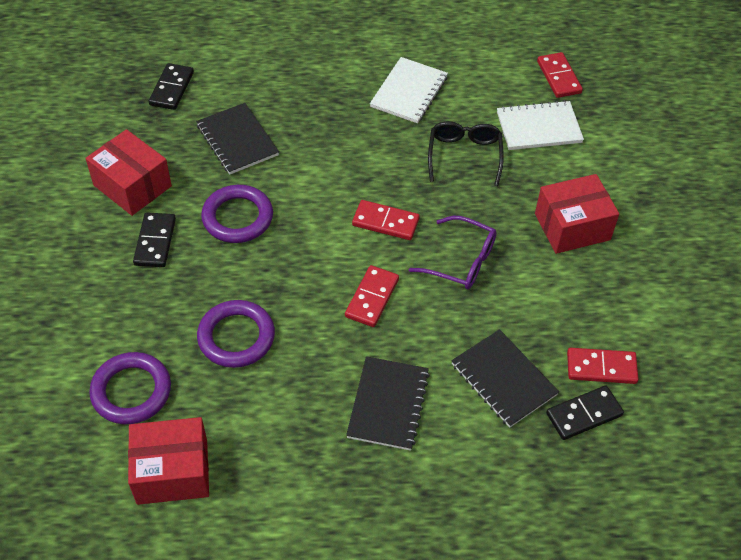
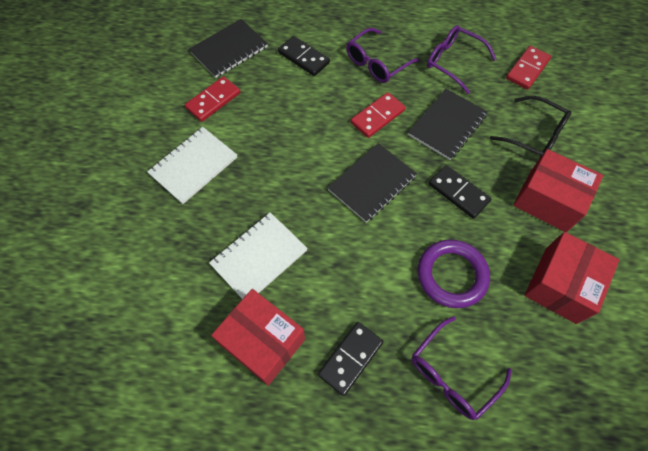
purple glasses: [409,216,497,289] = 1 -> [346,28,420,83] [412,316,512,420] [427,25,497,94] = 3
purple ring: [89,352,171,424] [197,300,275,368] [201,185,273,243] = 3 -> [417,240,490,308] = 1
red domino: [345,265,399,327] [352,200,420,240] [537,52,583,98] [567,348,639,384] = 4 -> [185,76,240,122] [351,92,406,138] [506,46,551,90] = 3

